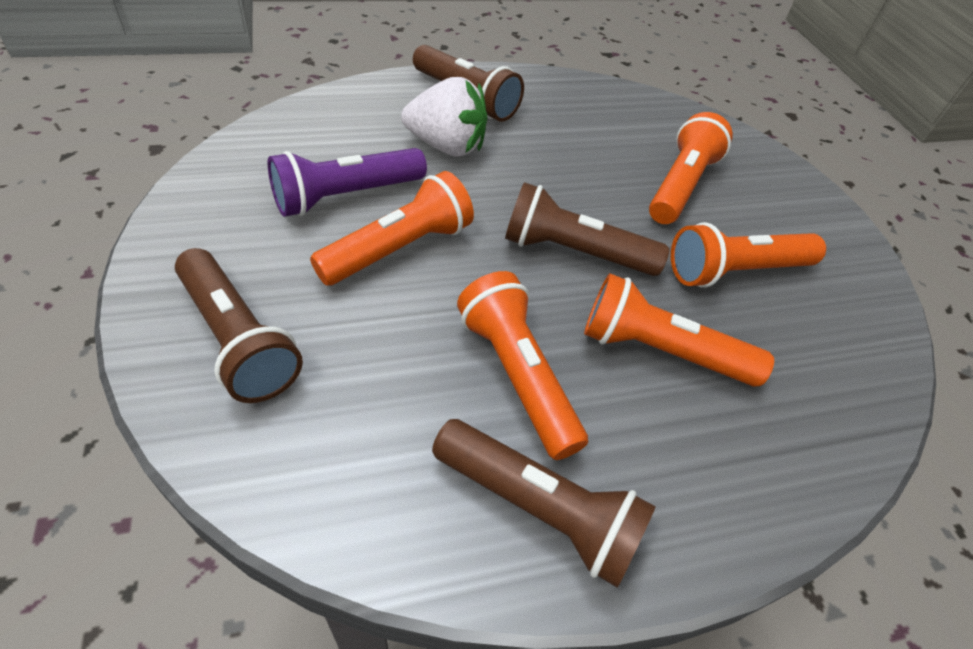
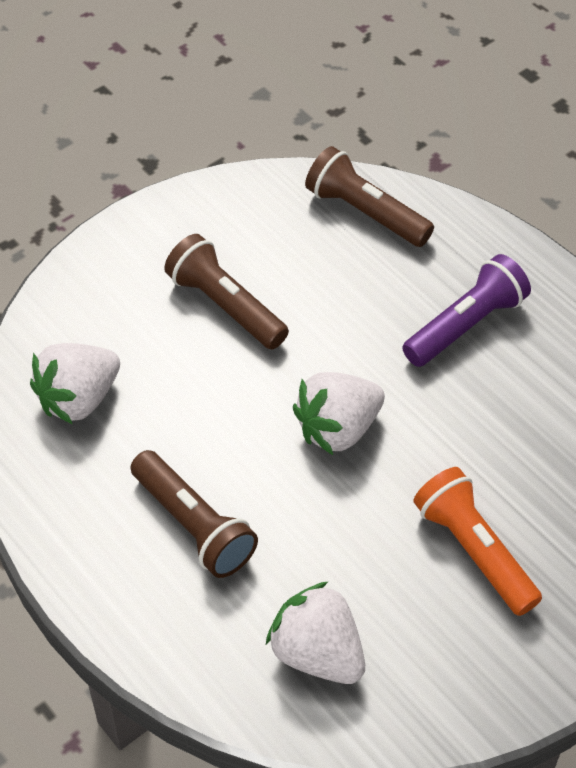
brown flashlight: [175,248,303,403] [413,45,524,122] [432,419,656,588] [505,182,669,276] = 4 -> [131,450,258,578] [164,234,289,349] [305,146,434,247] = 3
orange flashlight: [310,171,474,286] [457,271,588,460] [584,273,774,387] [649,112,733,224] [671,222,826,288] = 5 -> [413,467,542,616] = 1
white strawberry: [401,77,488,157] = 1 -> [30,343,120,424] [266,581,365,684] [293,372,385,455] = 3

